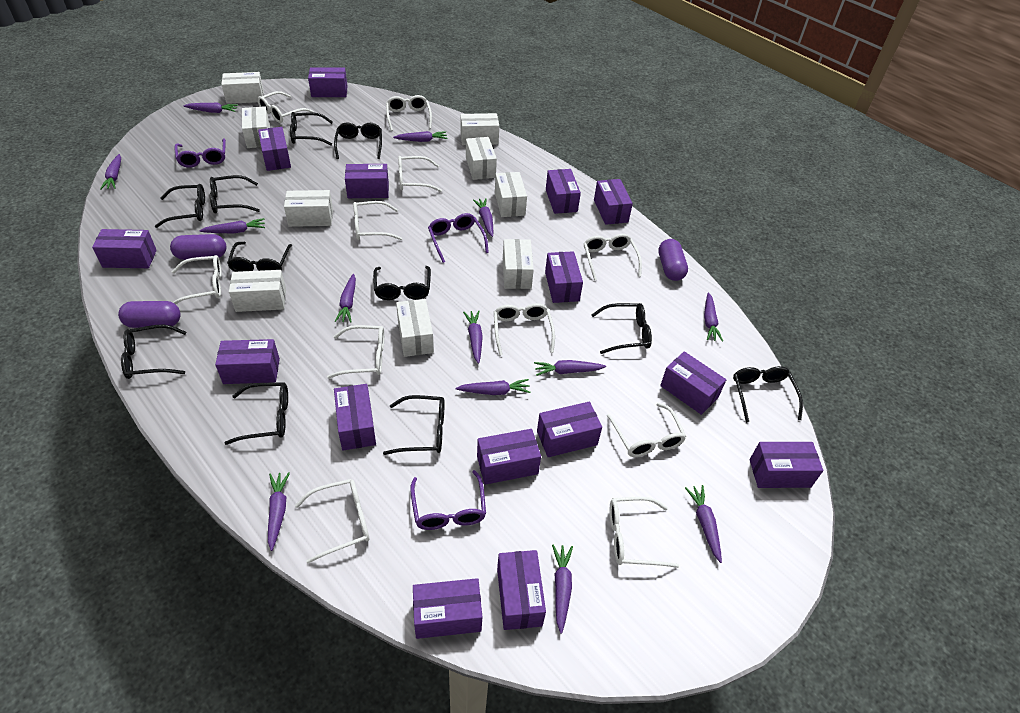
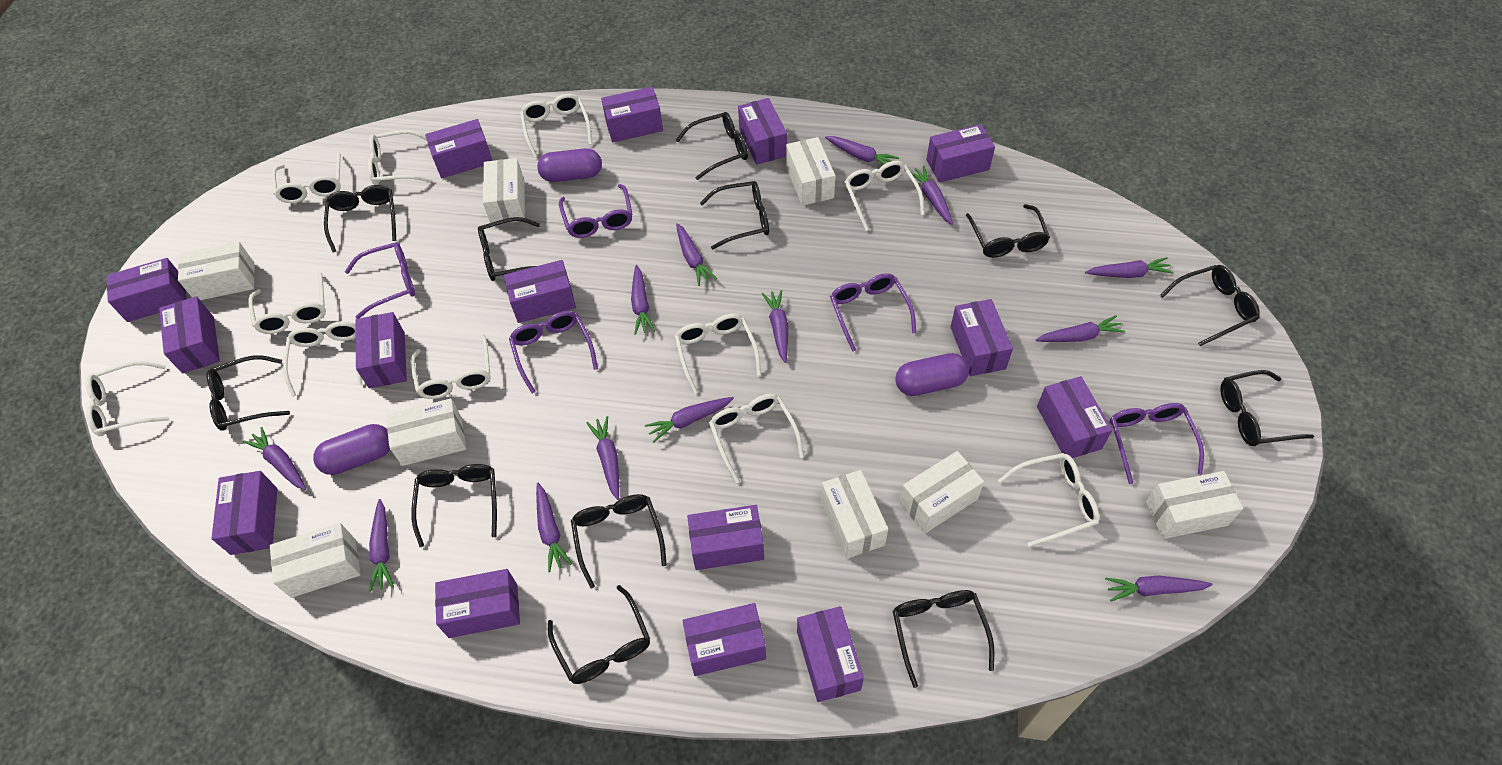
black glasses: [121,324,187,379] [155,184,205,228] [210,175,260,213] [224,382,288,445] [227,242,292,272] [290,112,333,145] [334,122,382,159] [373,266,431,300] [383,395,445,455] [592,303,652,354] [733,366,803,423] = 11 -> [207,355,290,431] [324,185,396,252] [411,464,497,547] [478,217,540,281] [548,585,650,684] [571,494,667,588] [676,112,748,180] [700,181,769,250] [893,590,994,688] [966,204,1050,258] [1160,265,1260,346] [1220,370,1314,446] = 12
purple glasses: [174,138,226,168] [410,470,486,530] [428,213,489,263] = 3 -> [345,242,415,319] [509,311,598,394] [559,184,632,238] [830,273,916,352] [1110,403,1204,484] = 5
white box: [221,72,264,104] [229,270,286,312] [242,106,270,148] [284,190,333,227] [396,299,434,357] [460,113,499,145] [466,137,497,180] [495,172,527,217] [503,239,534,289] = 9 -> [178,242,255,300] [270,523,360,598] [386,398,466,466] [483,158,525,223] [786,137,835,206] [821,470,888,559] [899,451,984,533] [1146,471,1243,539] = 8

